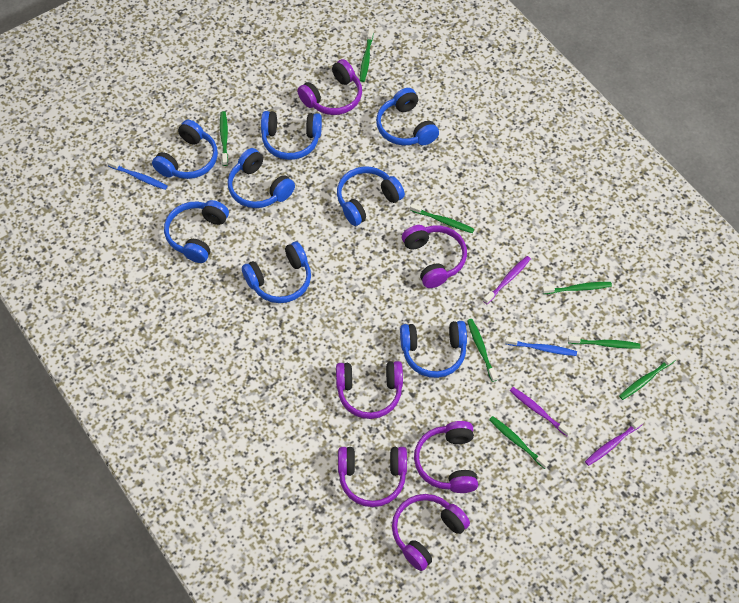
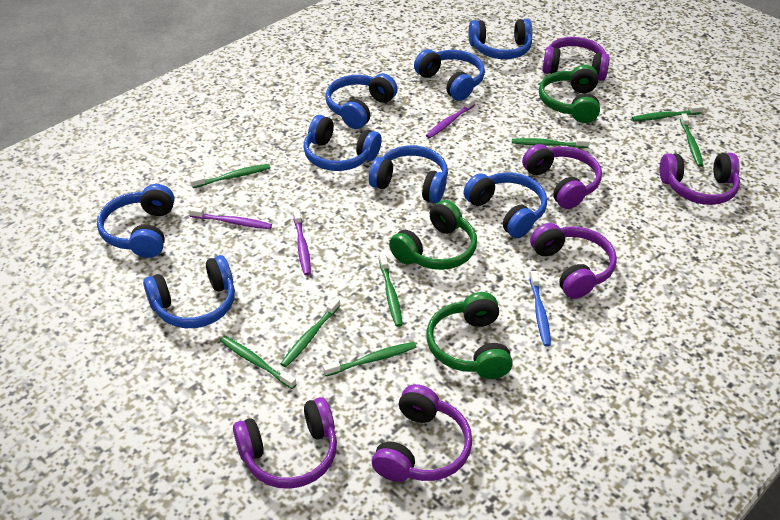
blue toothbrush: [107,159,168,190] [505,337,577,356] = 2 -> [530,271,551,346] = 1
green headphones: none = 0 -> [389,200,477,270] [426,292,513,379] [539,65,600,123] = 3

